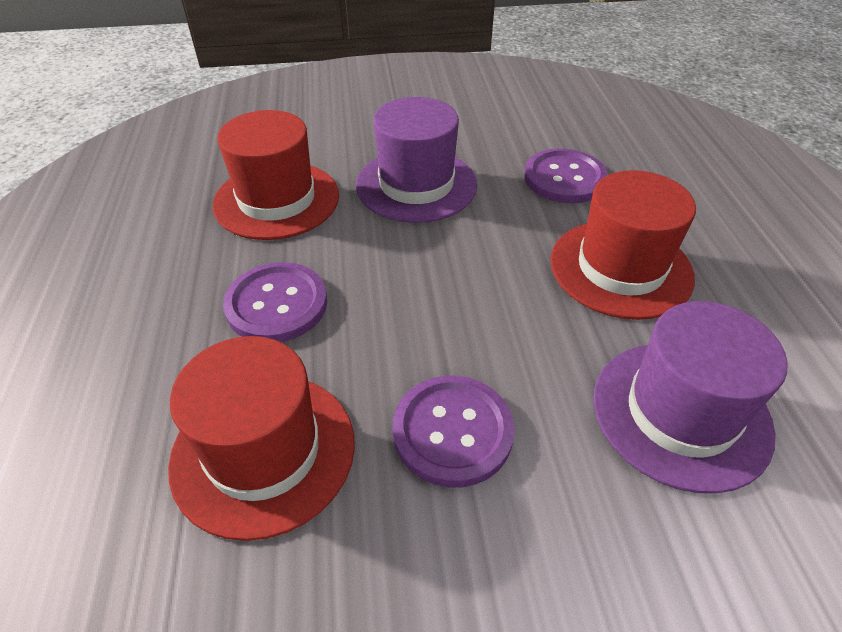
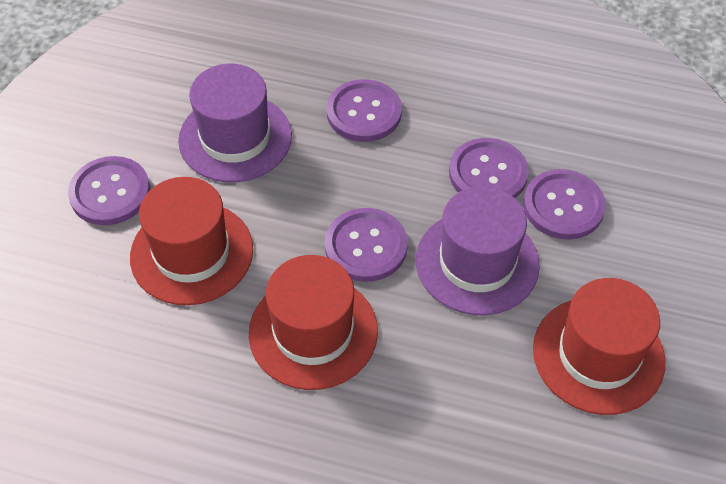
purple button: [223,262,327,342] [393,376,515,487] [524,148,608,204] = 3 -> [68,156,150,225] [325,208,408,282] [327,79,402,142] [449,138,529,198] [523,169,606,240] = 5

